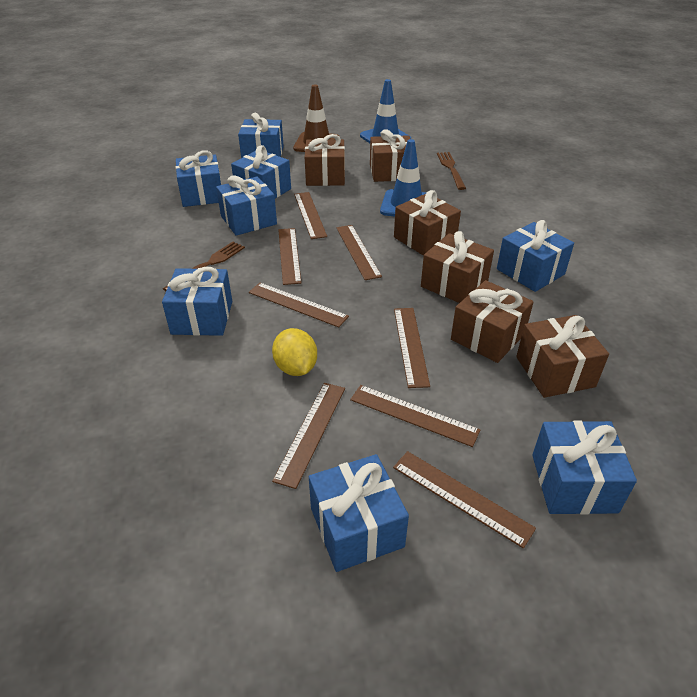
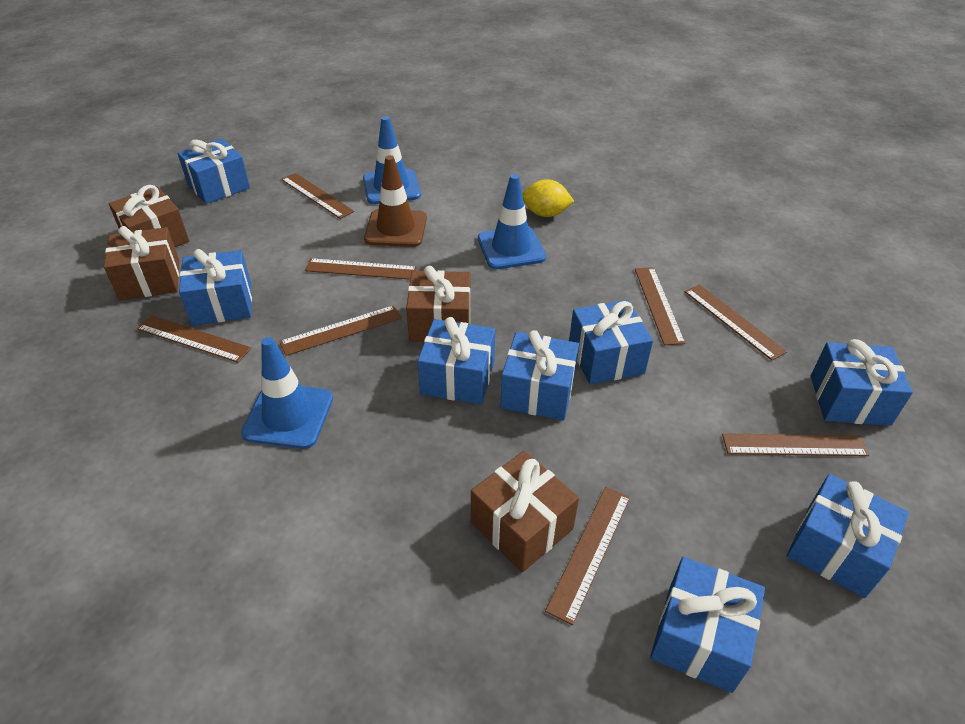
blue traffic cone: [360,79,411,143] [380,139,427,216] = 2 -> [241,337,333,449] [363,116,421,204] [478,174,546,269] = 3
brown fork: [163,242,245,291] [437,152,466,190] = 2 -> none = 0
brown gift: [305,134,345,186] [370,129,410,182] [394,190,461,256] [421,231,494,303] [451,280,534,363] [516,315,609,398] = 6 -> [104,226,179,300] [109,185,189,247] [406,266,470,342] [471,451,579,572] = 4

